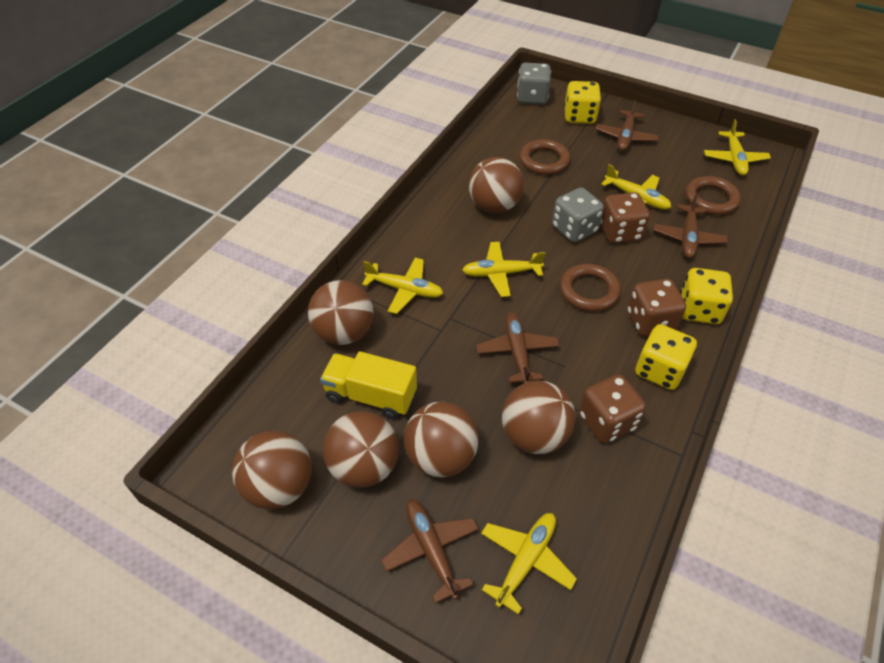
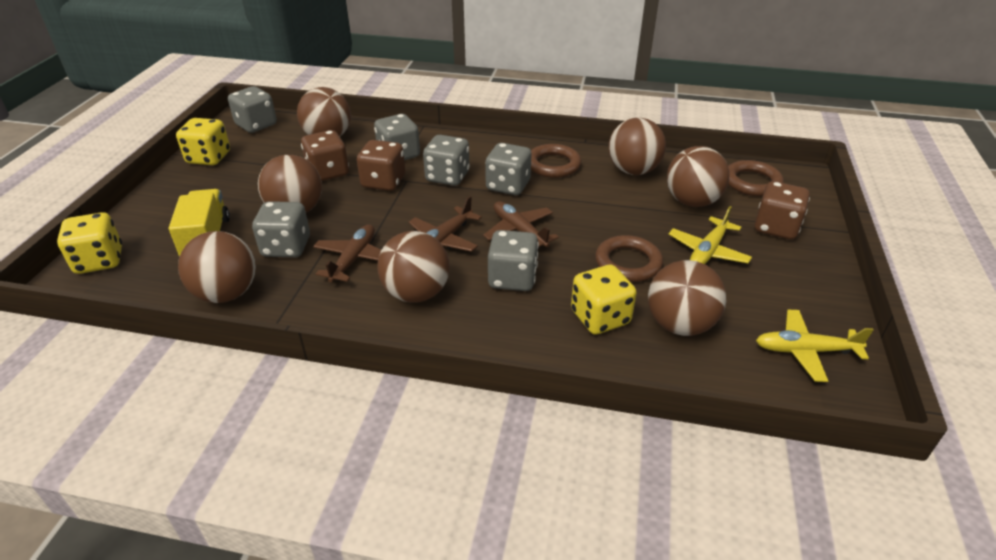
brown ball: [232,431,312,509] [308,280,373,345] [323,411,399,488] [404,402,479,477] [469,157,524,213] [502,381,575,454] = 6 -> [178,231,256,303] [258,155,322,213] [297,87,351,136] [377,231,450,303] [608,118,666,175] [648,260,726,336] [667,146,729,207] = 7
brown plane: [381,500,479,603] [476,312,560,383] [595,100,659,151] [654,193,728,258] = 4 -> [313,224,381,282] [409,196,482,252] [483,201,559,248] = 3
grey dice: [517,63,551,105] [552,187,604,242] = 2 -> [228,86,277,133] [252,201,310,257] [374,114,420,160] [423,135,470,186] [485,143,532,195] [488,230,539,291] = 6
yellow plane: [362,258,443,314] [462,242,545,297] [481,513,577,615] [601,164,671,210] [704,119,771,176] = 5 -> [669,206,752,264] [756,310,873,382] = 2

